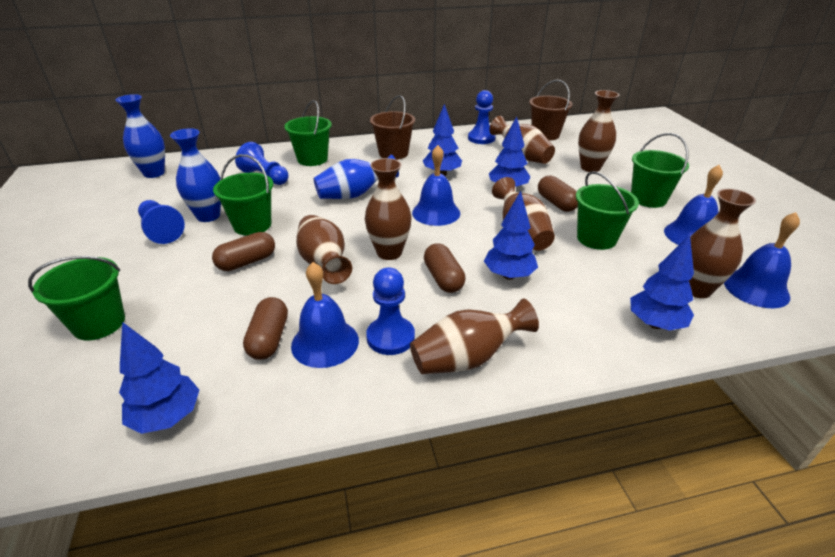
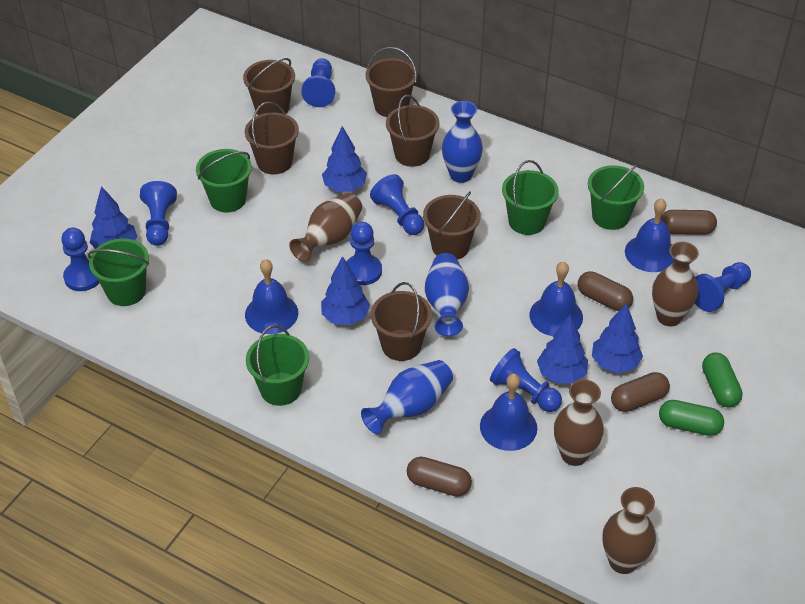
blue pawn: [138,200,185,244] [235,142,289,185] [366,268,415,355] [468,90,496,144] = 4 -> [61,228,99,291] [140,181,177,246] [301,58,335,107] [346,222,382,285] [370,174,424,235] [490,348,562,412] [695,262,751,312] = 7
brown bucket: [370,95,415,160] [529,80,572,141] = 2 -> [243,58,295,115] [245,102,299,174] [365,47,417,117] [371,282,432,361] [386,95,439,167] [423,191,481,260] = 6
brown vase: [296,215,352,284] [365,158,412,260] [410,299,539,374] [489,116,555,164] [492,177,555,251] [578,90,619,172] [689,189,756,298] = 7 -> [289,193,362,262] [554,379,604,466] [602,487,656,574] [652,242,699,326] = 4
green capsule: none = 0 -> [659,400,724,436] [702,353,742,408] = 2

